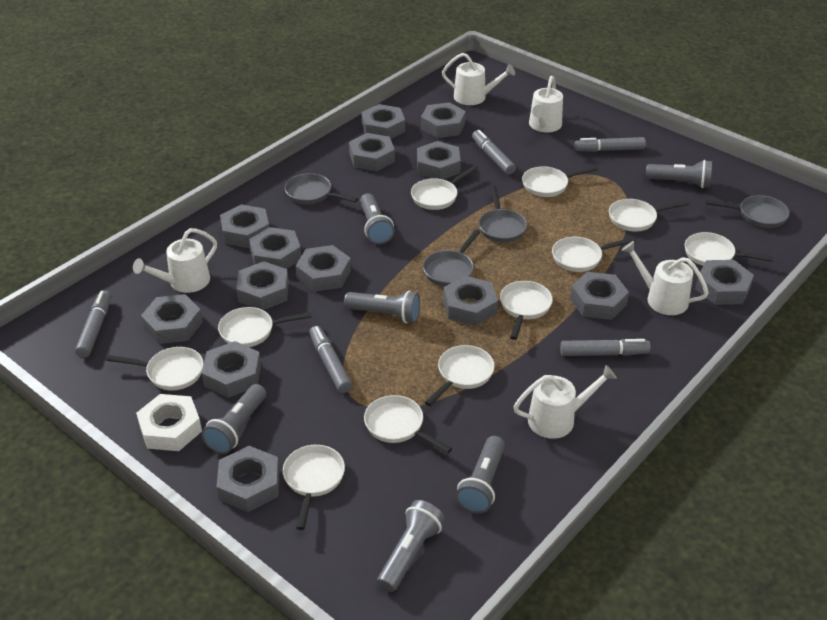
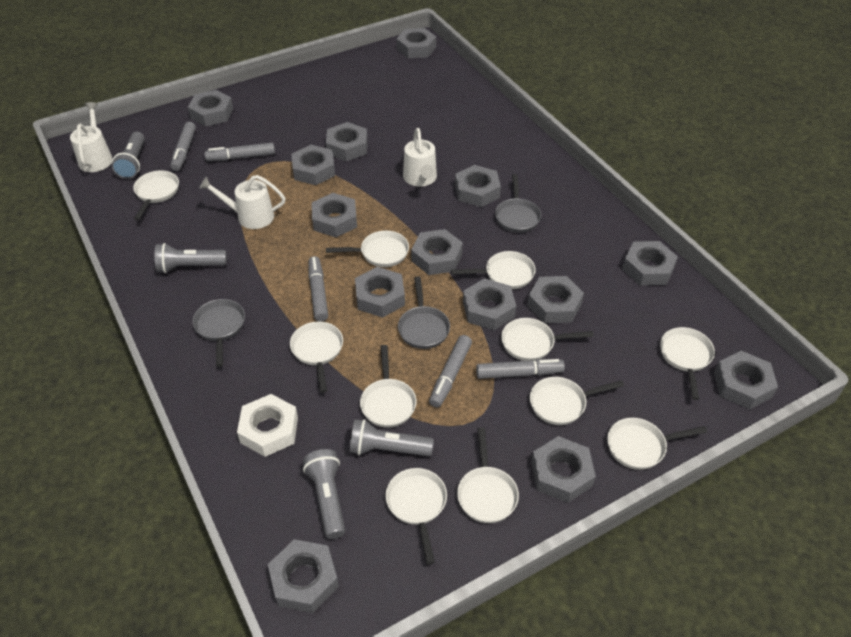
grey flashlight: [202,384,266,454] [344,291,420,323] [360,193,394,244] [377,500,445,592] [456,436,505,514] [646,160,712,188] = 6 -> [112,132,145,179] [154,243,227,273] [303,449,345,539] [350,419,434,457] = 4
grey pan: [285,173,358,204] [423,229,480,286] [479,185,527,242] [706,195,789,228] = 4 -> [192,299,245,367] [398,277,450,349] [495,174,541,233] = 3
white watering can: [133,228,217,293] [442,53,515,105] [513,365,617,439] [529,76,563,132] [622,241,709,315] = 5 -> [70,102,113,172] [200,175,285,229] [403,128,437,187] = 3

